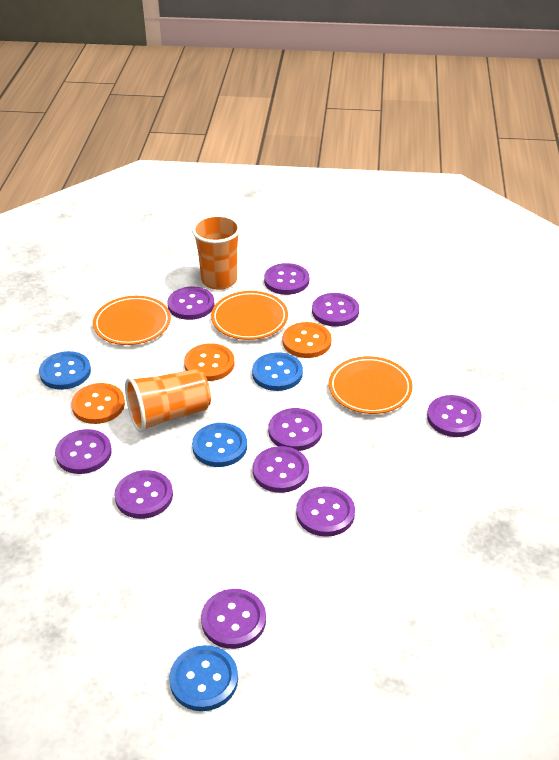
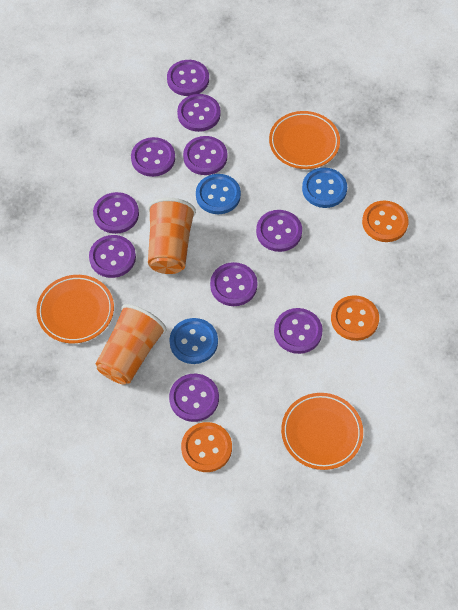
blue button: [39,351,91,390] [169,645,238,711] [192,423,247,467] [252,352,303,391] = 4 -> [169,318,218,364] [196,174,241,214] [302,168,347,208] = 3

